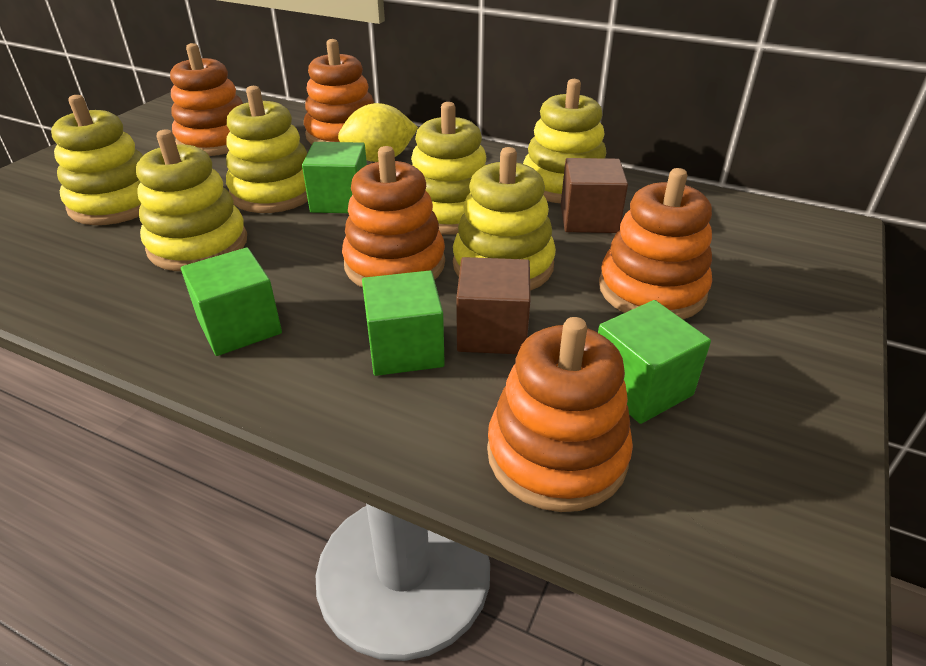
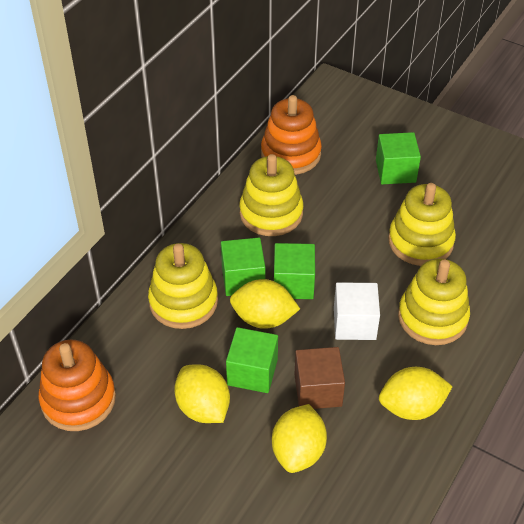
brown cube: [456,257,531,354] [561,158,628,233] = 2 -> [294,347,345,409] = 1
orange stacking toy: [170,43,243,156] [304,39,374,144] [342,146,445,288] [487,317,633,512] [599,168,712,319] = 5 -> [39,340,116,431] [261,95,322,175] = 2
white cube: none = 0 -> [334,282,380,340] = 1
yellow lemon: [338,103,418,162] = 1 -> [174,364,230,423] [230,279,300,329] [272,404,327,473] [379,367,453,420] = 4
yellow stacking toy: [51,95,143,225] [136,130,247,271] [226,86,308,213] [411,102,486,235] [453,147,556,291] [523,79,606,203] = 6 -> [148,243,218,329] [239,154,303,236] [388,183,456,266] [398,258,470,345] = 4

